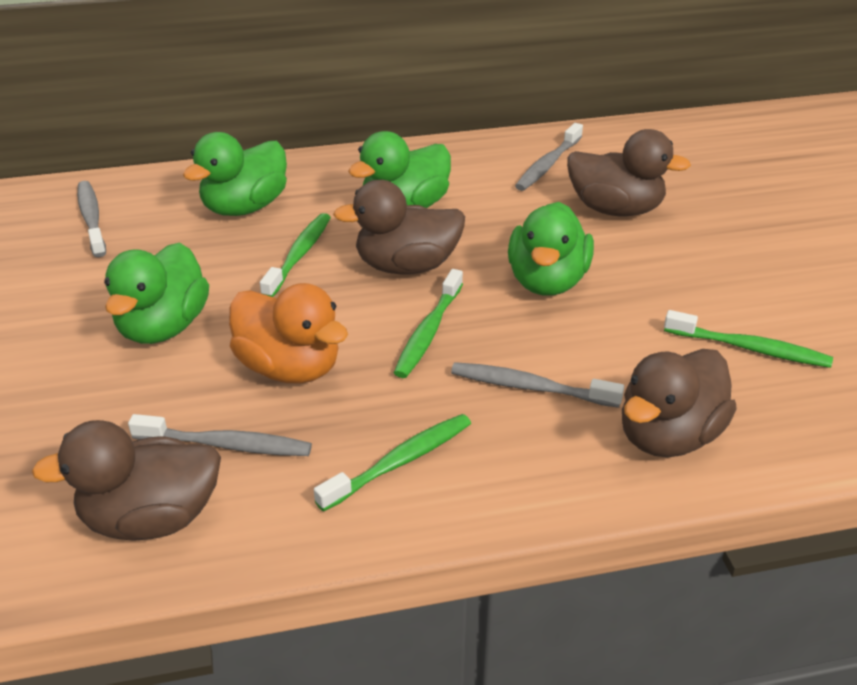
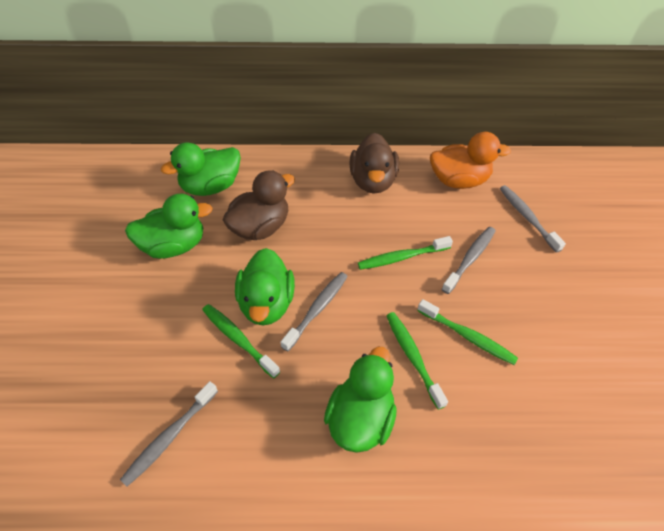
brown duck: [32,420,221,541] [333,180,465,275] [567,129,691,216] [622,349,737,457] = 4 -> [223,170,295,240] [349,133,399,193] = 2

